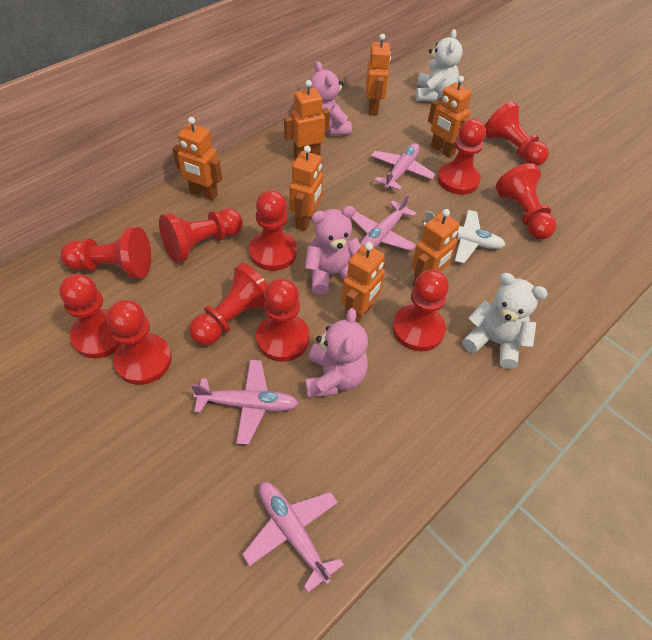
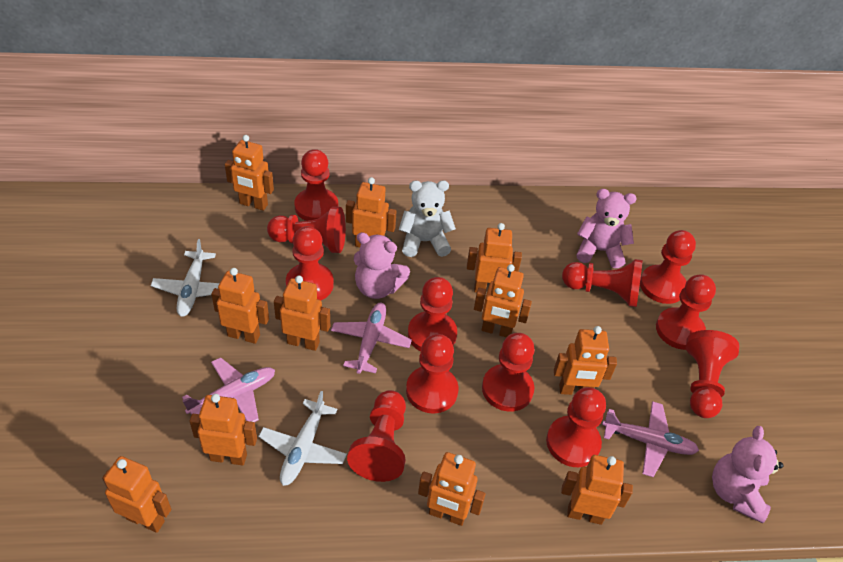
orange robot: [172,117,222,201] [284,80,330,159] [289,145,323,231] [341,242,385,323] [366,34,391,115] [411,209,460,287] [428,76,472,158] = 7 -> [102,456,171,533] [190,394,257,466] [211,268,269,344] [225,135,274,211] [274,276,330,351] [346,177,397,247] [418,452,486,526] [467,223,522,293] [474,264,532,338] [554,326,617,395] [561,455,633,525] = 11
pink plane: [191,360,299,445] [242,482,344,593] [351,193,417,251] [371,143,436,190] = 4 -> [182,357,275,422] [331,302,412,374] [602,401,699,477] = 3
red pawn: [59,274,120,359] [61,227,151,278] [107,300,172,385] [159,209,243,263] [189,263,268,346] [249,190,297,271] [256,278,310,362] [393,270,449,351] [437,119,486,195] [485,101,549,166] [496,163,557,239] = 11 -> [267,207,346,253] [286,226,334,300] [294,149,338,221] [347,390,406,482] [406,334,459,414] [408,277,457,352] [482,333,535,411] [546,387,606,467] [562,259,643,307] [640,230,696,304] [656,274,716,350] [686,330,739,418] = 12
white plane: [423,210,505,264] = 1 -> [151,239,219,317] [258,391,347,486] = 2
white teddy bear: [416,29,463,101] [462,273,548,369] = 2 -> [399,180,456,257] = 1

